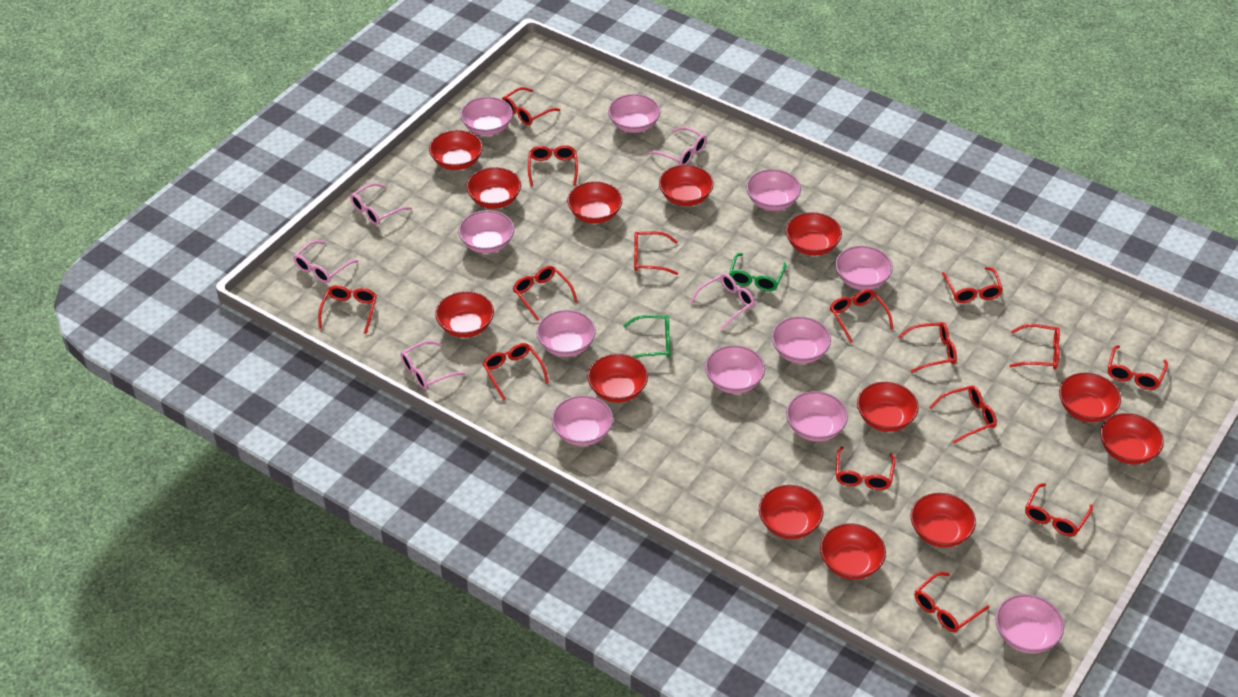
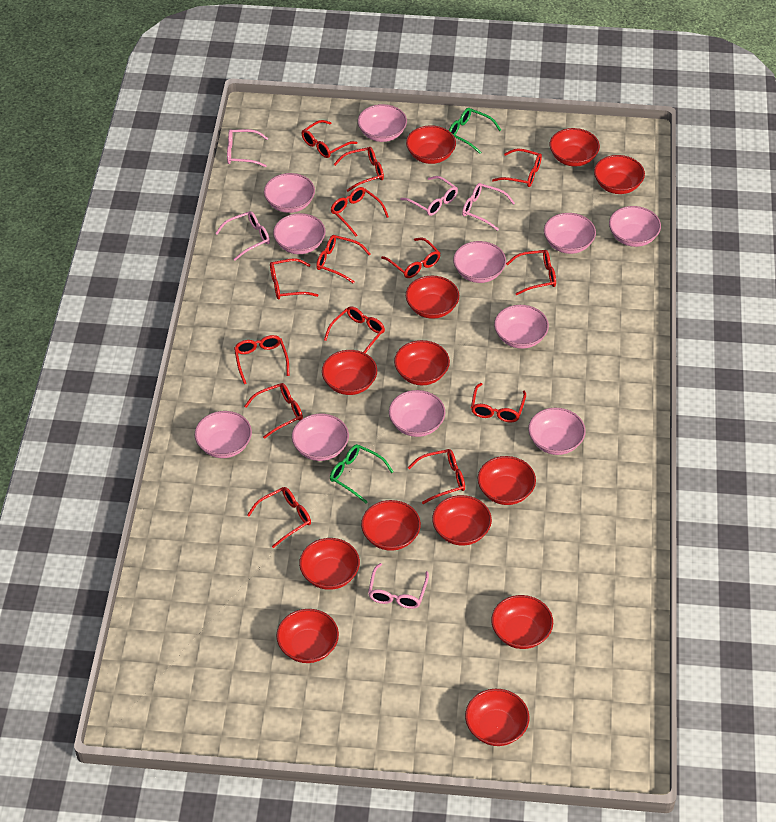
red glasses: [318,285,377,334] [483,343,549,401] [502,87,560,125] [513,266,577,321] [528,145,578,186] [634,232,678,275] [830,289,893,343] [836,446,895,490] [898,322,957,373] [915,572,989,632] [929,386,997,444] [941,267,1003,303] [1009,324,1060,370] [1025,483,1093,536] [1108,345,1168,390] = 15 -> [234,335,289,384] [244,383,303,439] [247,487,311,548] [270,258,318,300] [301,120,357,158] [316,235,370,284] [324,306,385,353] [331,187,389,237] [334,147,384,192] [381,238,440,278] [408,449,465,504] [471,383,526,423] [492,148,542,187] [506,250,556,295] = 14

